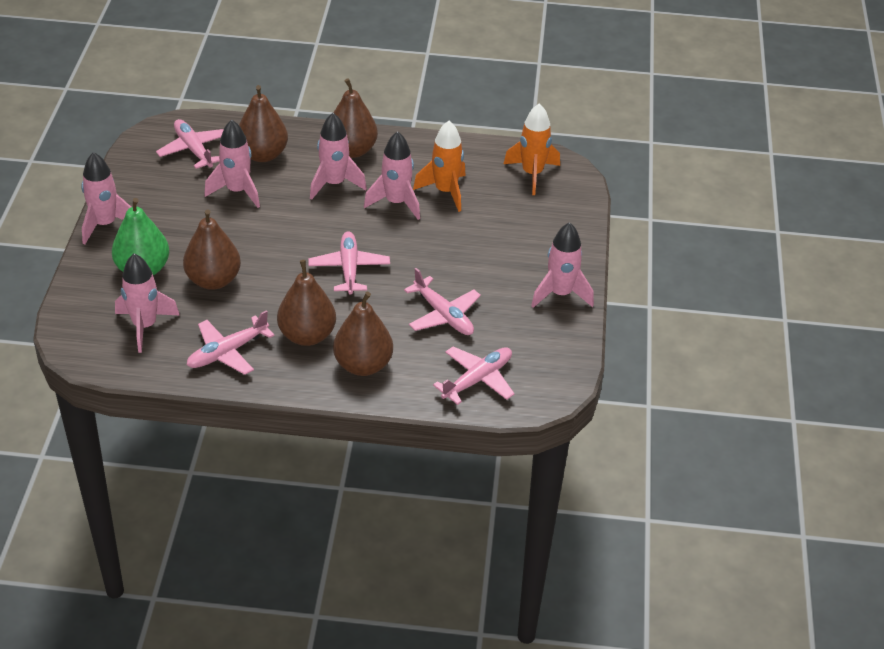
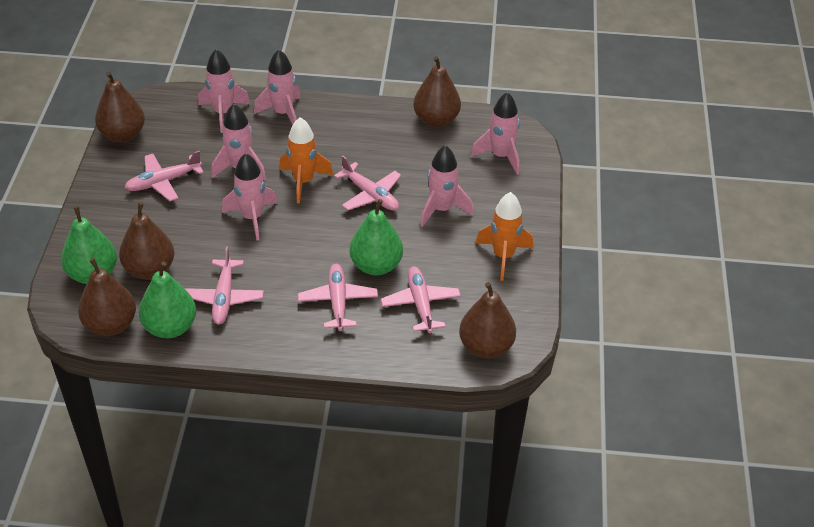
green pear: [112,198,169,275] = 1 -> [61,206,117,284] [139,262,196,338] [350,199,403,276] = 3

